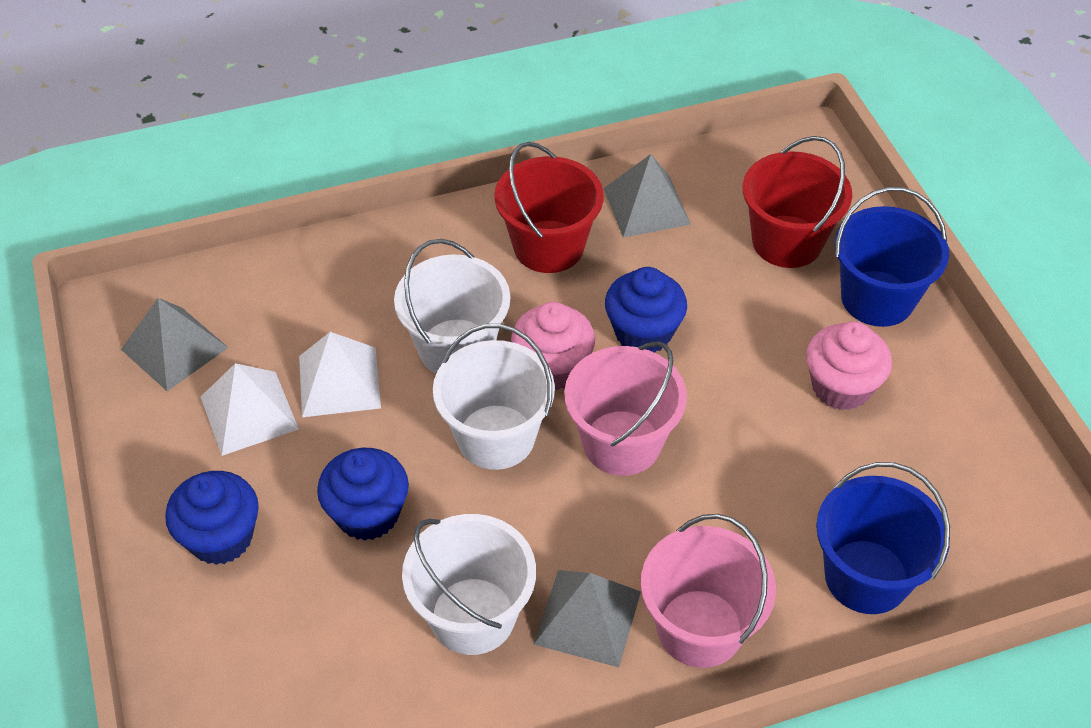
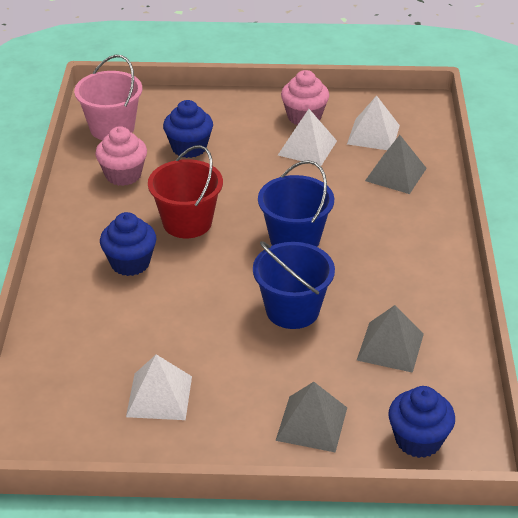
pink bucket: [564,341,687,476] [641,514,776,668] = 2 -> [74,55,142,140] = 1
red bucket: [494,142,604,273] [743,136,852,268] = 2 -> [148,145,223,238] = 1
white bucket: [394,239,510,374] [402,514,536,655] [433,324,555,470] = 3 -> none = 0
white pyramid: [201,363,299,456] [299,332,381,417] = 2 -> [126,354,192,420] [278,109,337,166] [347,96,400,150] = 3

